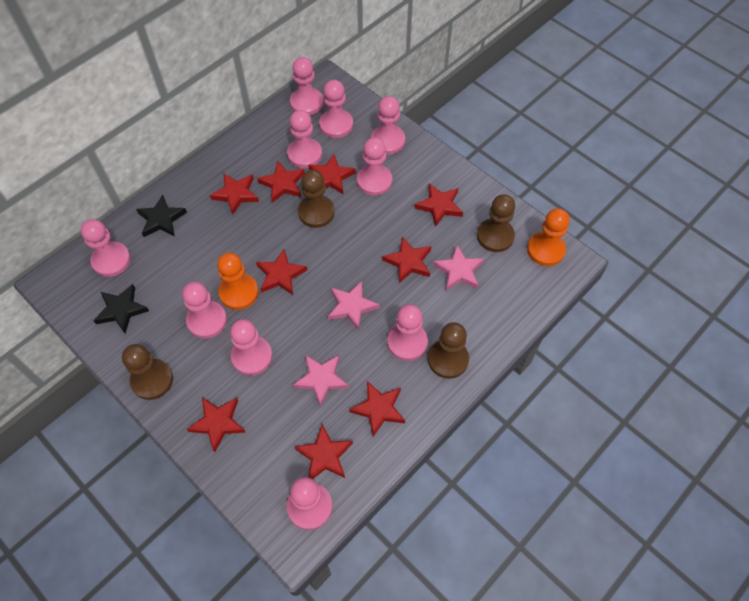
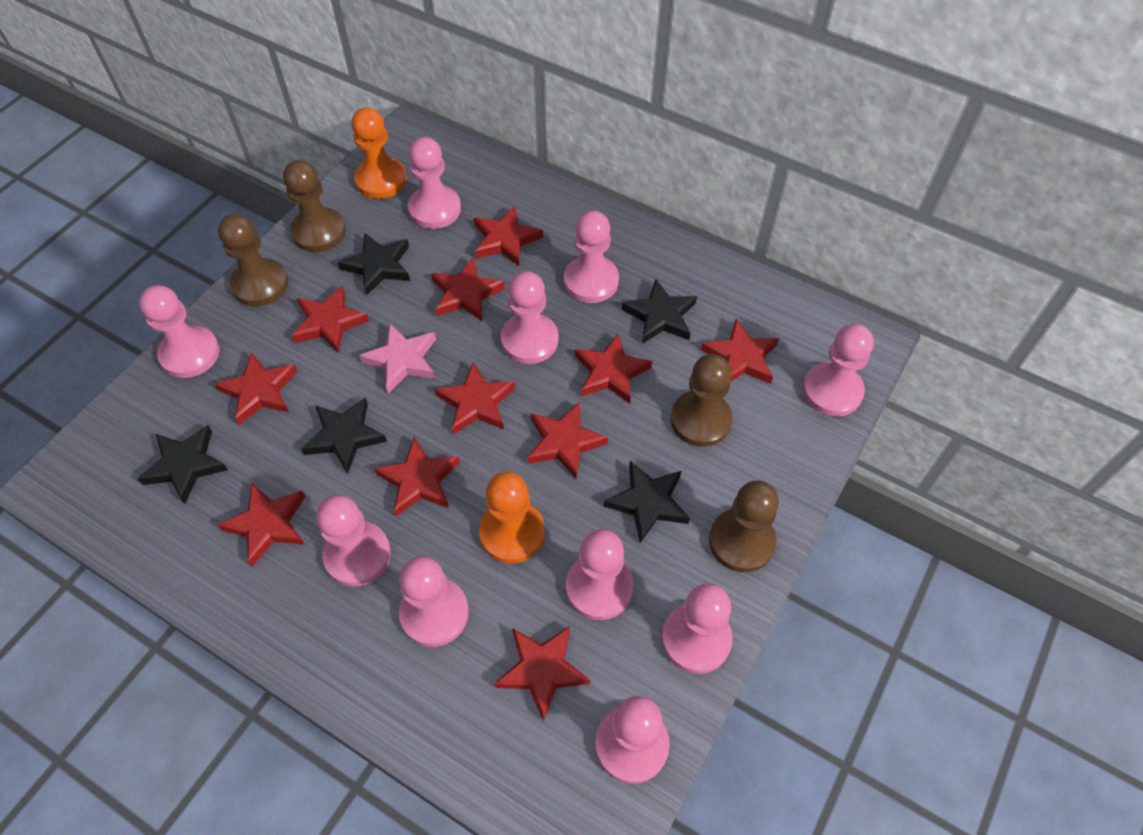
black star: [93,284,149,333] [136,194,187,237] = 2 -> [137,425,228,504] [301,397,387,474] [338,233,410,296] [604,461,690,543] [622,279,697,344] = 5
pink star: [293,355,349,407] [328,281,379,331] [433,245,484,290] = 3 -> [359,323,436,393] = 1
red star: [187,398,246,452] [210,173,259,215] [256,249,307,295] [257,161,305,203] [295,424,353,479] [308,154,356,194] [349,381,405,437] [382,236,431,283] [415,183,463,227] = 9 -> [214,352,298,425] [218,483,306,566] [292,286,369,353] [374,437,460,516] [431,258,505,322] [435,362,516,435] [474,206,543,266] [494,626,590,721] [528,402,608,479] [575,333,653,404] [701,319,779,384] = 11

